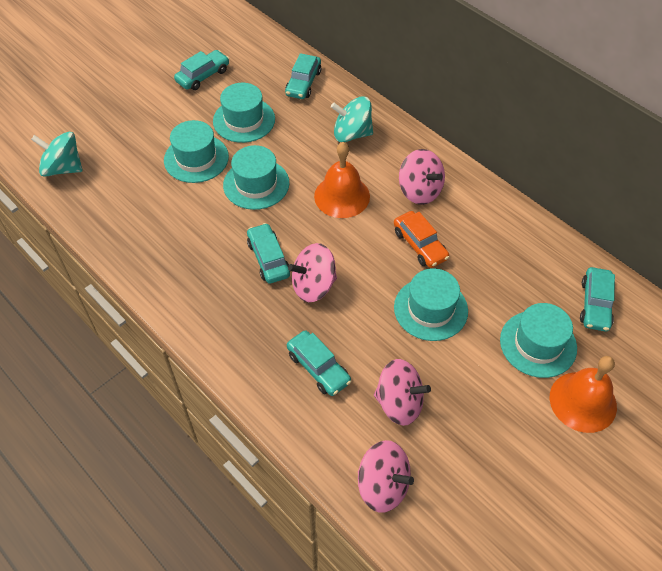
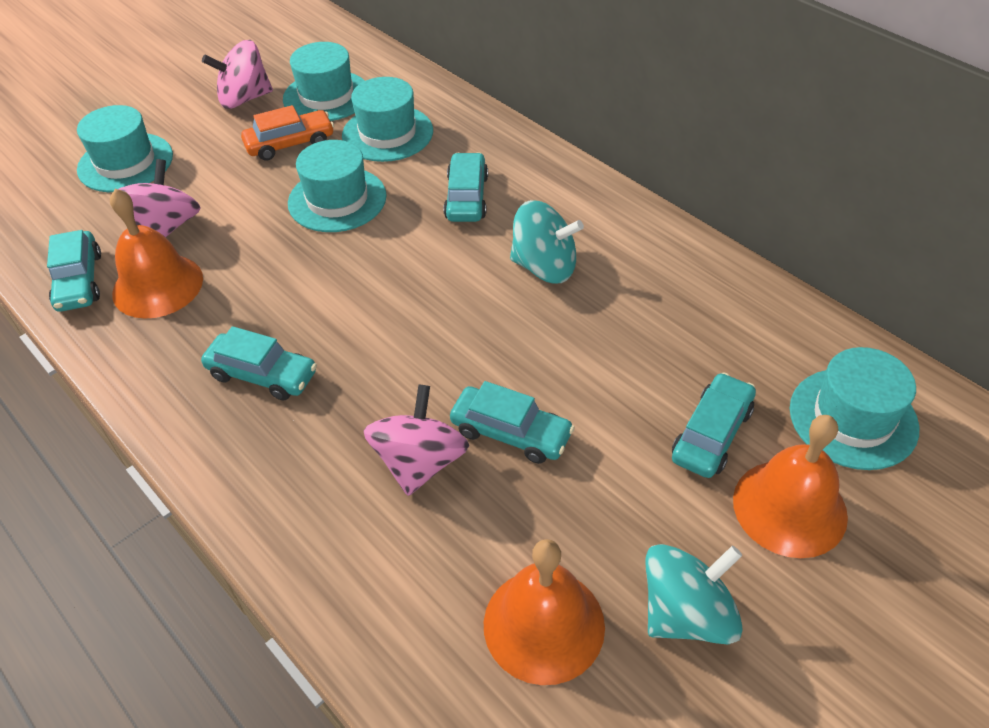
orange bell: [314,142,370,218] [550,356,617,433] = 2 -> [110,189,203,319] [484,539,605,685] [733,415,848,558] = 3
pink spinning top: [288,243,337,302] [358,440,414,513] [374,359,431,426] [399,149,445,205] = 4 -> [118,159,201,237] [202,40,273,109] [364,385,469,496] = 3

